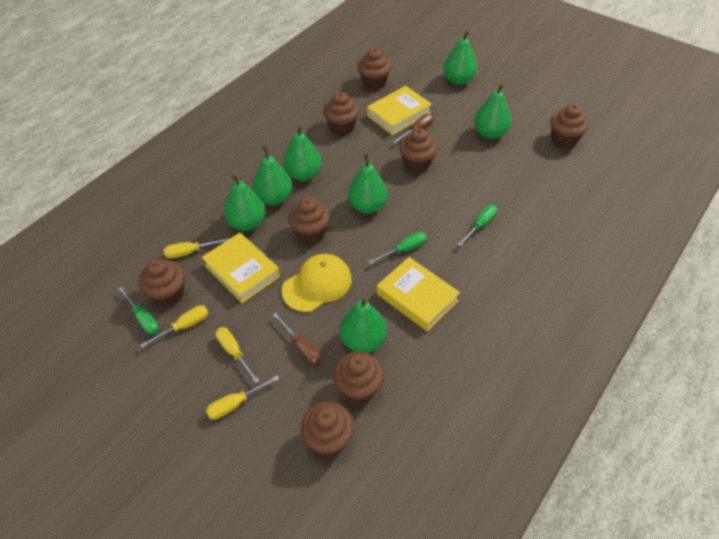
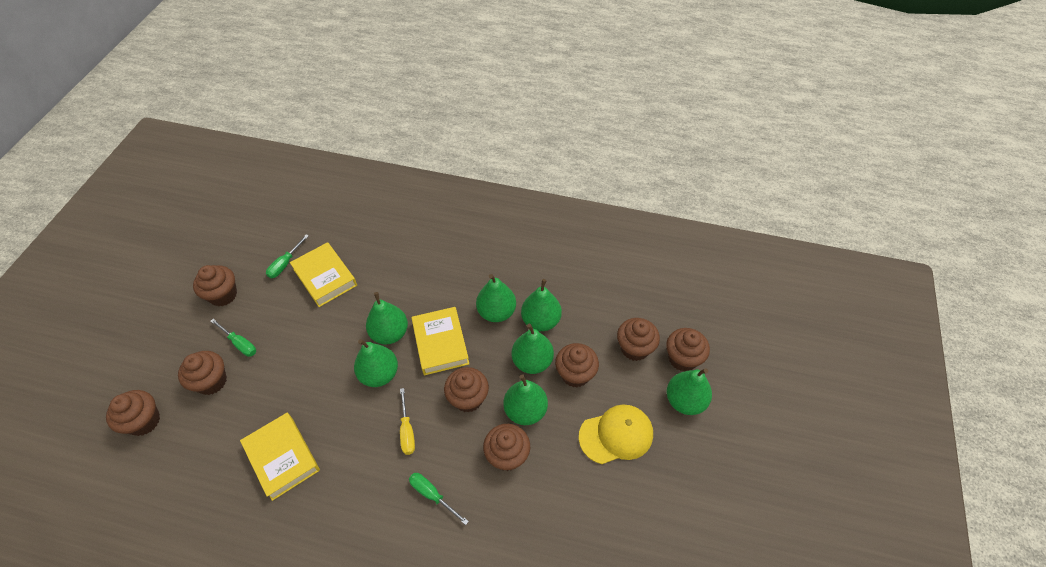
brown screwdriver: [273,313,322,365] [393,113,434,144] = 2 -> none = 0
yellow screwdriver: [140,305,209,348] [164,238,230,259] [206,375,280,420] [215,327,260,383] = 4 -> [400,388,415,455] = 1

